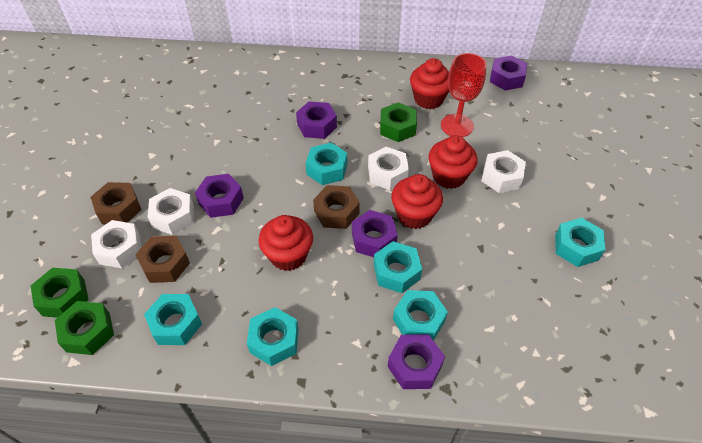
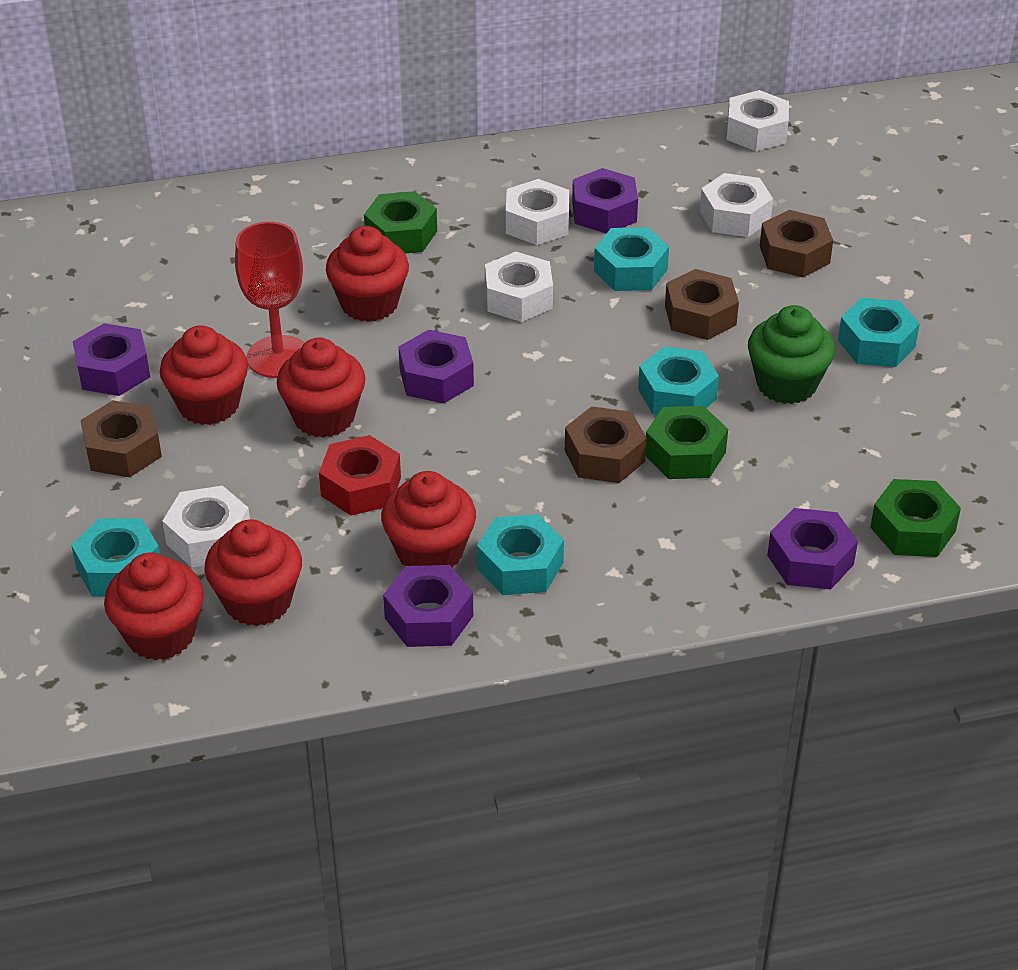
brown nut: [91,182,142,224] [135,236,190,283] [313,185,360,229] = 3 -> [80,400,162,477] [565,406,647,483] [665,269,739,340] [760,210,833,277] = 4
green cupcake: none = 0 -> [748,305,835,404] = 1
red cupcake: [259,215,313,271] [391,174,443,229] [410,58,449,109] [428,135,478,189] = 4 -> [104,552,204,660] [160,325,248,425] [204,519,302,626] [277,338,366,438] [326,226,409,322] [381,471,476,568] = 6
red nut: none = 0 -> [319,435,401,516] = 1
turquoise nut: [144,294,202,345] [247,307,299,366] [306,143,347,185] [374,241,422,293] [393,290,448,341] [555,218,605,267] = 6 -> [71,518,160,597] [477,514,564,595] [594,227,669,291] [638,346,719,415] [838,298,920,367] = 5
white nut: [91,220,142,268] [148,188,194,235] [368,147,409,190] [481,150,526,193] = 4 -> [162,485,250,567] [485,252,553,322] [506,179,569,245] [700,173,773,237] [727,90,789,151] = 5

